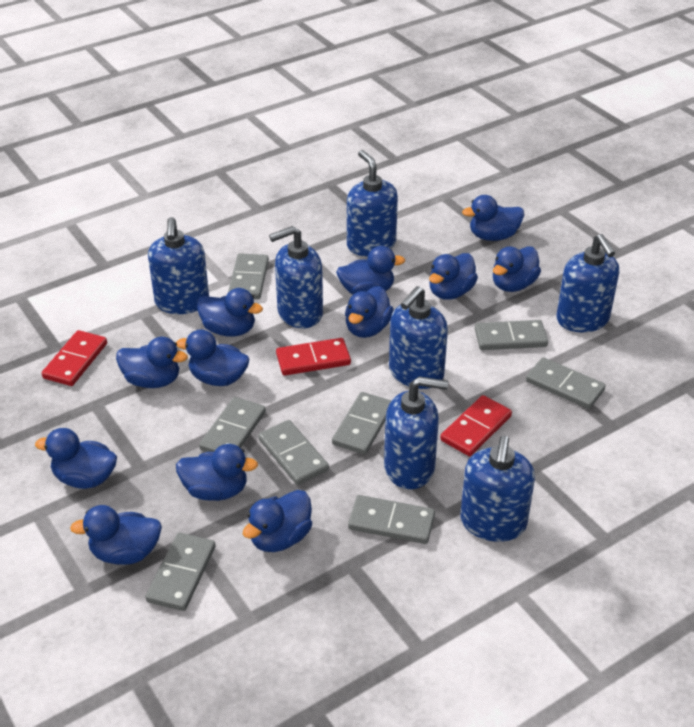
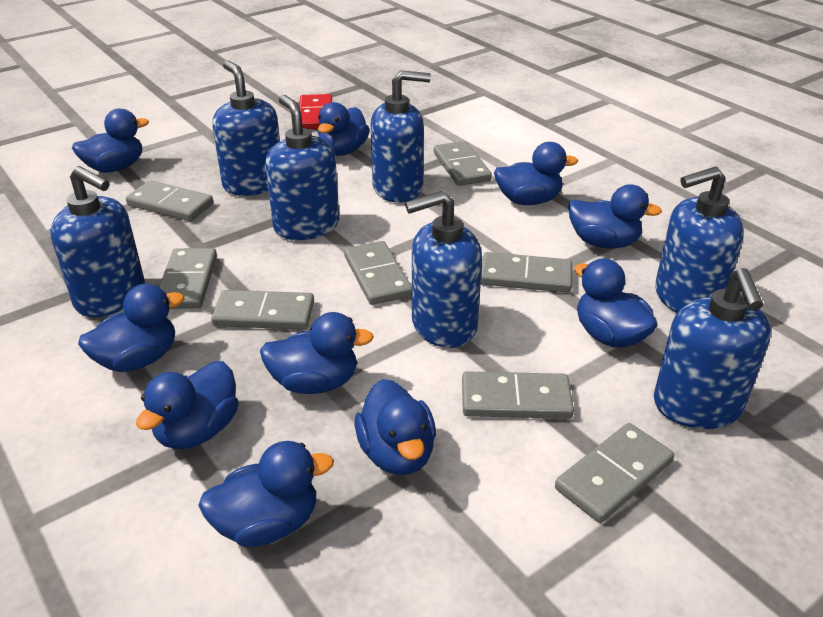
blue duck: [35,428,117,489] [70,505,162,565] [116,337,188,388] [176,329,250,386] [176,444,258,501] [197,288,263,337] [243,490,312,552] [336,246,405,294] [345,286,394,338] [429,253,478,300] [462,195,524,241] [493,246,541,292] = 12 -> [72,108,149,173] [78,284,184,372] [136,361,239,449] [198,441,334,547] [260,312,374,394] [318,102,370,156] [355,379,436,475] [494,142,578,205] [568,184,662,248] [574,258,658,348] = 10
red domino: [42,330,107,386] [276,338,351,376] [440,395,512,456] = 3 -> [299,94,332,129] = 1

